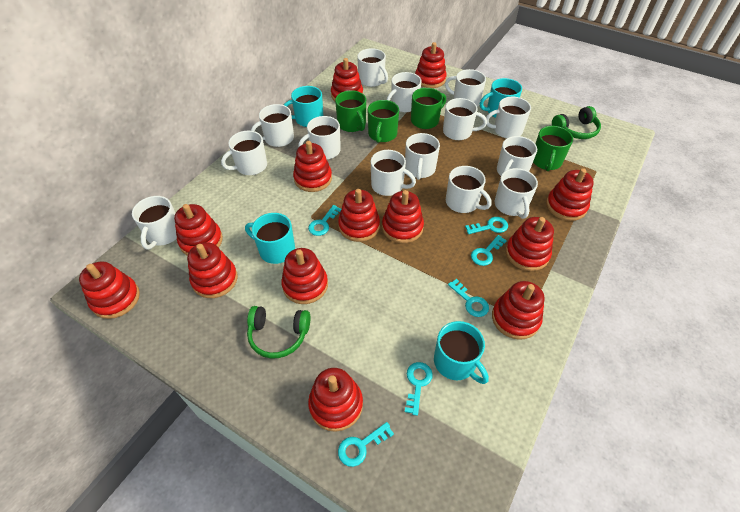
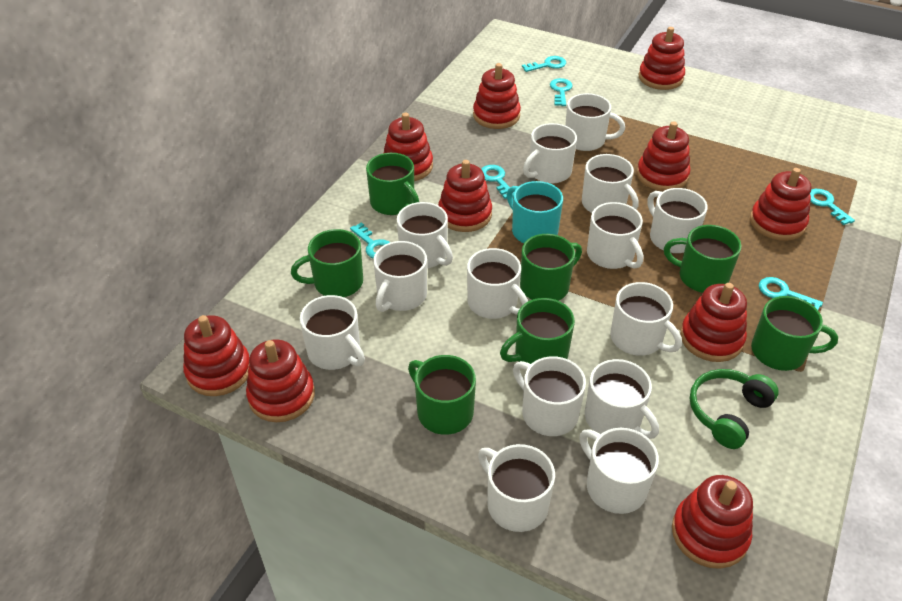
green headphones: [247,306,310,358] [552,106,601,139] = 2 -> [690,369,779,449] = 1
green mug: [335,90,366,132] [368,100,399,143] [411,88,446,129] [533,126,573,171] = 4 -> [291,229,363,297] [366,153,419,215] [408,355,476,435] [500,298,575,364] [520,234,582,301] [664,225,742,293] [751,296,838,371] = 7
red stacking toy: [79,262,140,319] [174,204,223,256] [187,242,238,298] [281,248,328,304] [293,141,332,192] [308,368,363,432] [331,58,363,101] [338,189,380,242] [382,190,424,243] [415,42,447,88] [492,281,545,340] [506,217,554,271] [546,168,594,221] = 13 -> [183,315,249,396] [246,340,315,422] [383,113,433,181] [438,160,492,232] [473,63,521,129] [637,121,690,191] [638,27,685,90] [672,475,753,569] [680,283,747,362] [750,168,812,241] = 10
turquoise mug: [245,213,295,264] [284,86,324,127] [434,321,489,384] [480,78,522,118] = 4 -> [507,181,563,243] = 1

